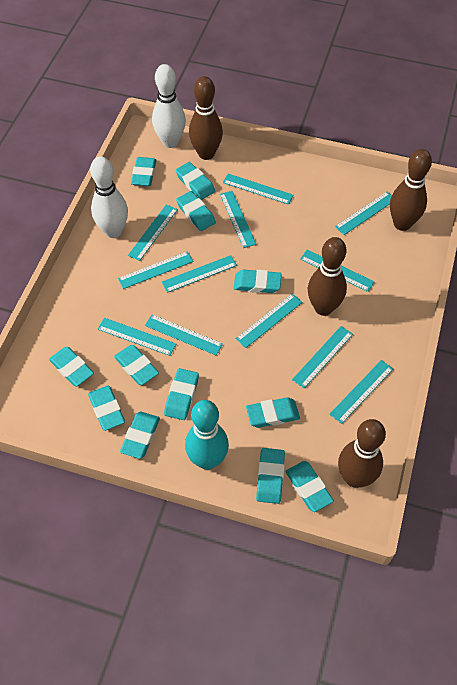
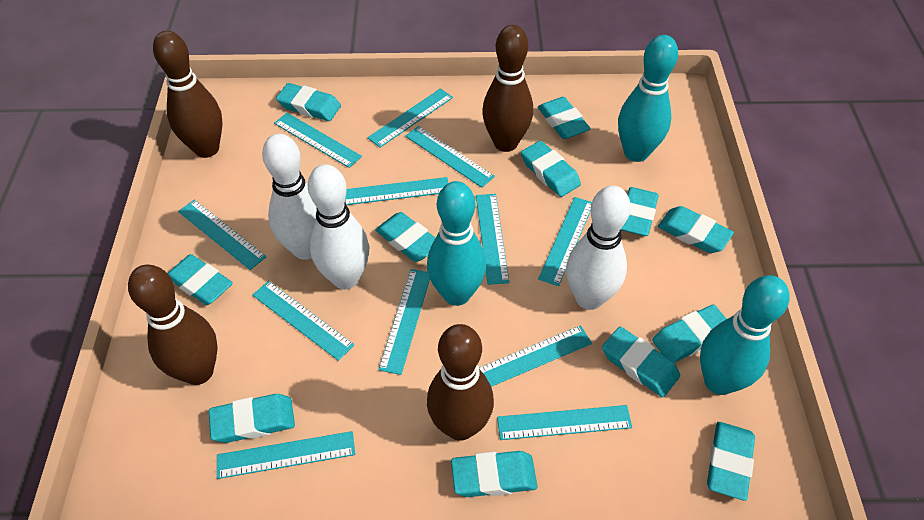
turquoise bowling pin: [185,400,229,470] = 1 -> [427,181,486,306] [618,35,678,162] [700,275,789,395] = 3
white bowling pin: [90,156,128,238] [152,64,186,148] = 2 -> [262,134,317,260] [308,164,370,289] [566,185,631,310] = 3

